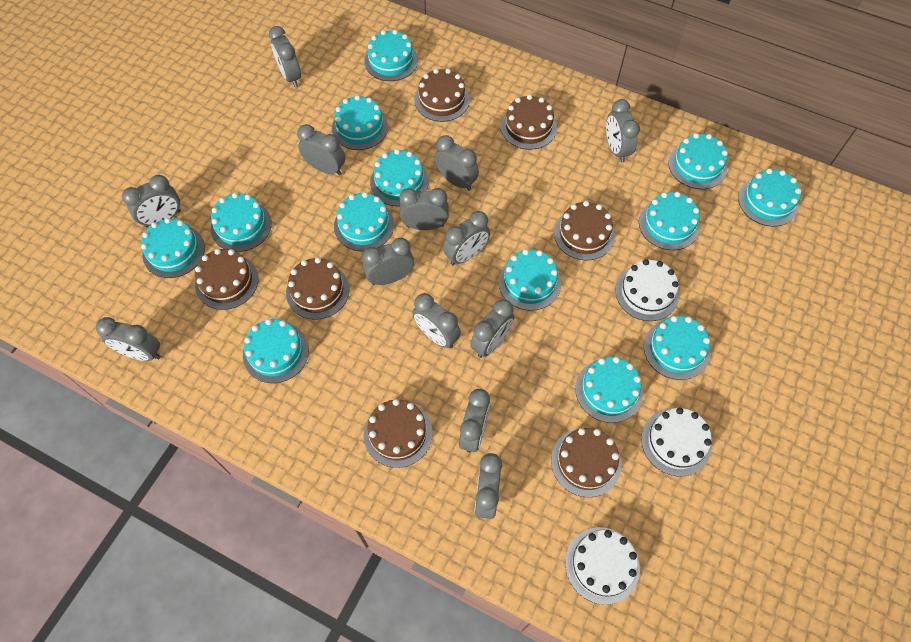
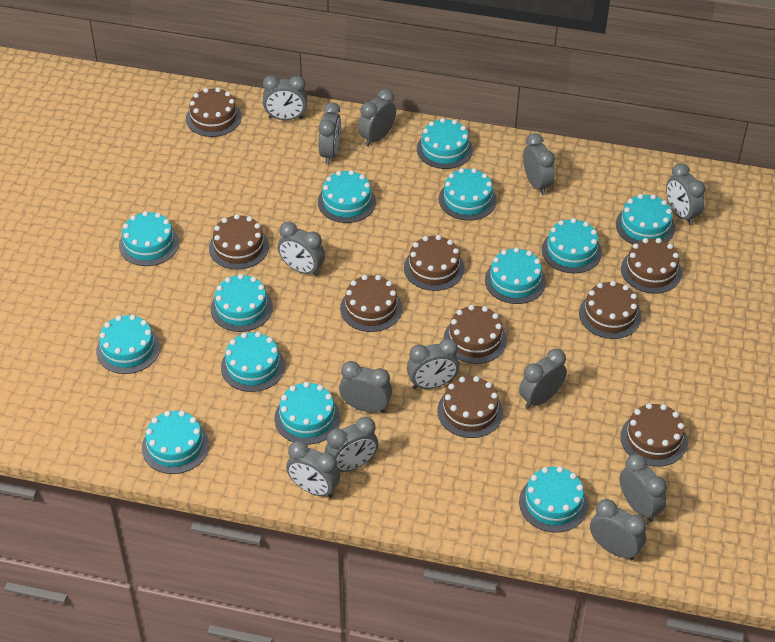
brown cake: [195,249,258,310] [286,257,349,320] [364,399,432,468] [415,69,470,122] [501,95,557,150] [551,428,621,497] [554,201,615,260] = 7 -> [186,87,241,137] [209,214,269,270] [340,275,402,332] [404,235,464,291] [437,376,503,438] [444,305,507,364] [579,281,642,339] [620,403,688,467] [621,238,682,294] = 9
white cake: [565,527,640,605] [615,259,679,321] [641,407,712,477] = 3 -> none = 0

